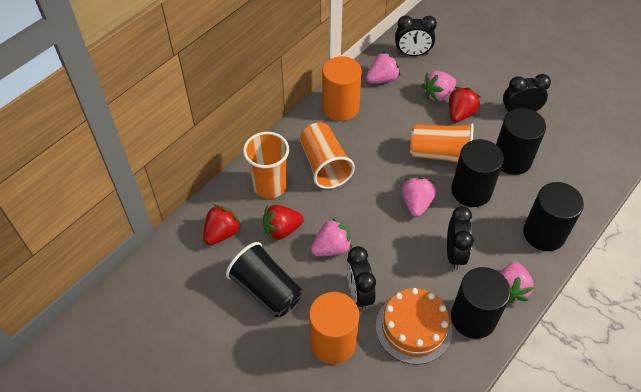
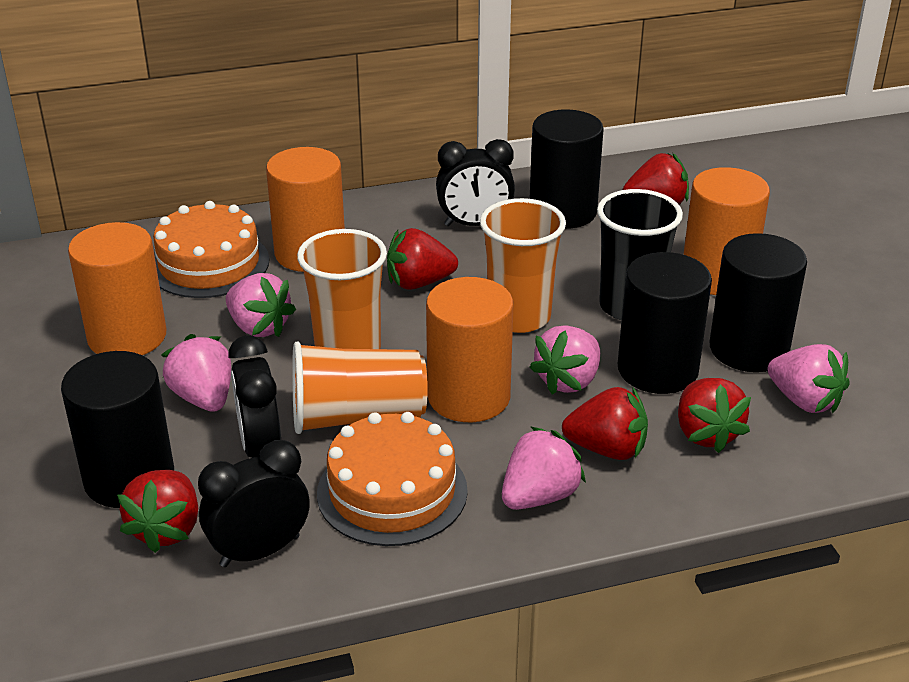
black clock: [346,246,376,310] [395,15,437,56] [447,206,474,270] [503,74,551,115] = 4 -> [198,440,310,567] [228,335,281,458] [436,139,515,226] = 3
orange cake: [376,288,452,365] = 1 -> [153,201,270,298] [317,412,468,546] = 2
orange cylinder: [309,292,359,364] [322,56,362,121] = 2 -> [68,222,166,355] [266,147,345,272] [426,277,513,422] [683,167,770,295] = 4
red strawberry: [203,204,242,245] [263,205,304,241] [449,87,481,122] = 3 -> [117,470,198,553] [387,228,458,290] [562,387,648,460] [623,153,689,205] [678,378,751,453] = 5

